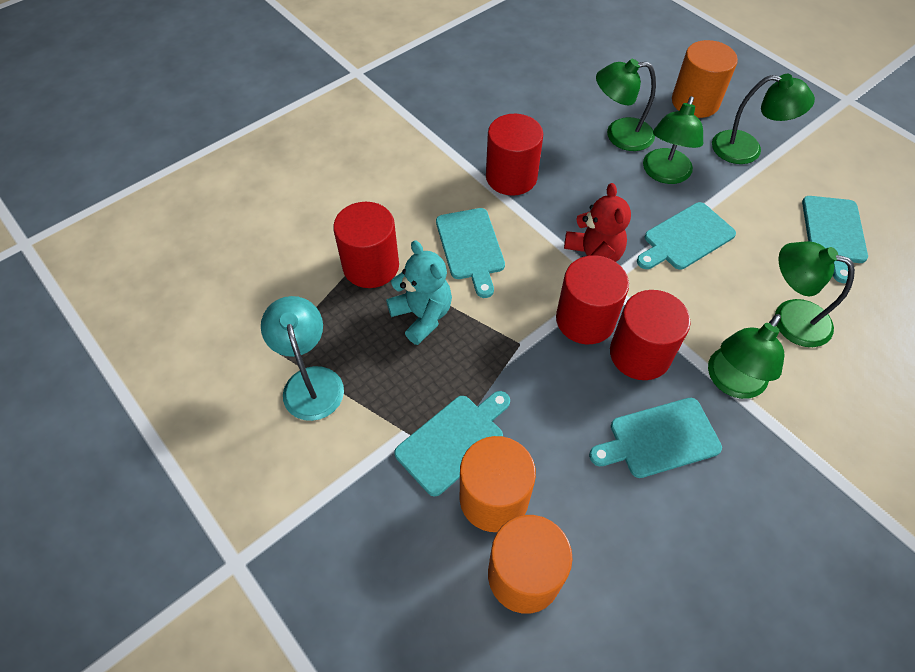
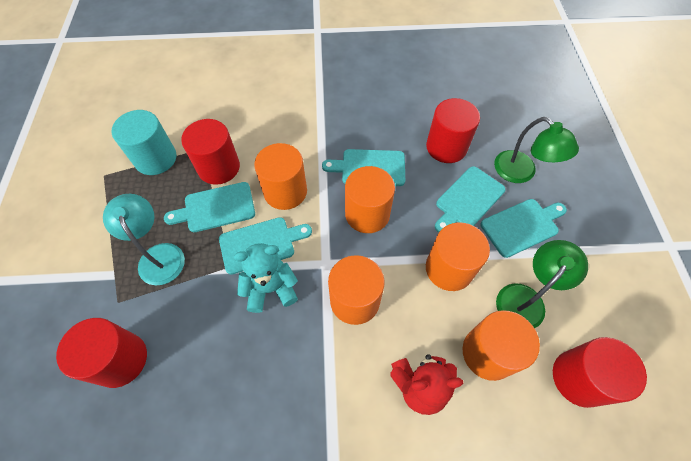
green lamp: [596,59,656,151] [643,96,703,184] [708,314,784,399] [712,74,815,164] [775,241,855,347] = 5 -> [494,117,579,183] [496,240,588,328] = 2
orange cylinder: [460,436,536,532] [488,515,573,614] [672,40,738,118] = 3 -> [254,143,307,210] [328,255,385,325] [345,166,395,233] [426,223,490,291] [463,310,540,381] = 5
turquoise cylinder: none = 0 -> [112,110,176,175] = 1

